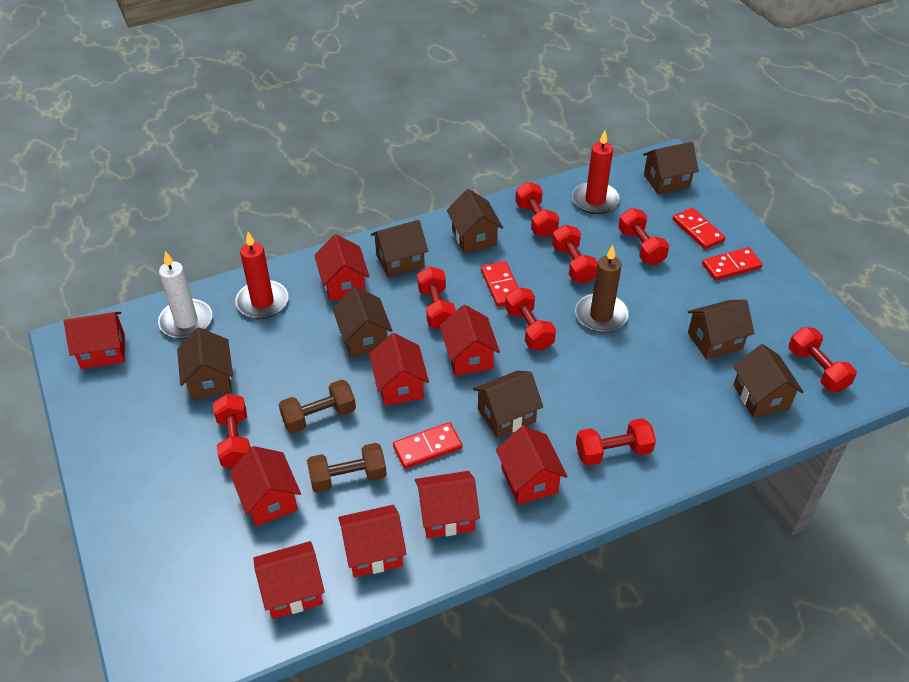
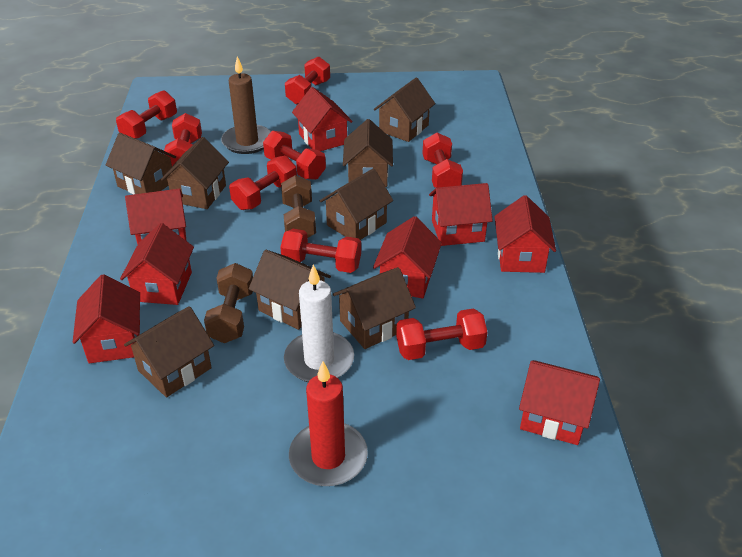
red candle: [235,232,288,319] [572,131,620,214] = 2 -> [289,361,368,486] = 1
red domino: [393,422,462,469] [481,261,518,307] [673,208,725,249] [702,247,763,280] = 4 -> none = 0
red house: [64,312,125,369] [230,446,301,526] [253,541,325,619] [314,234,370,301] [338,505,407,577] [369,333,429,406] [415,471,480,538] [440,305,500,376] [496,426,568,505] = 9 -> [73,274,140,363] [120,223,194,305] [125,189,186,244] [292,87,353,151] [373,216,442,299] [429,183,493,246] [494,195,556,273] [519,360,600,445] = 8

